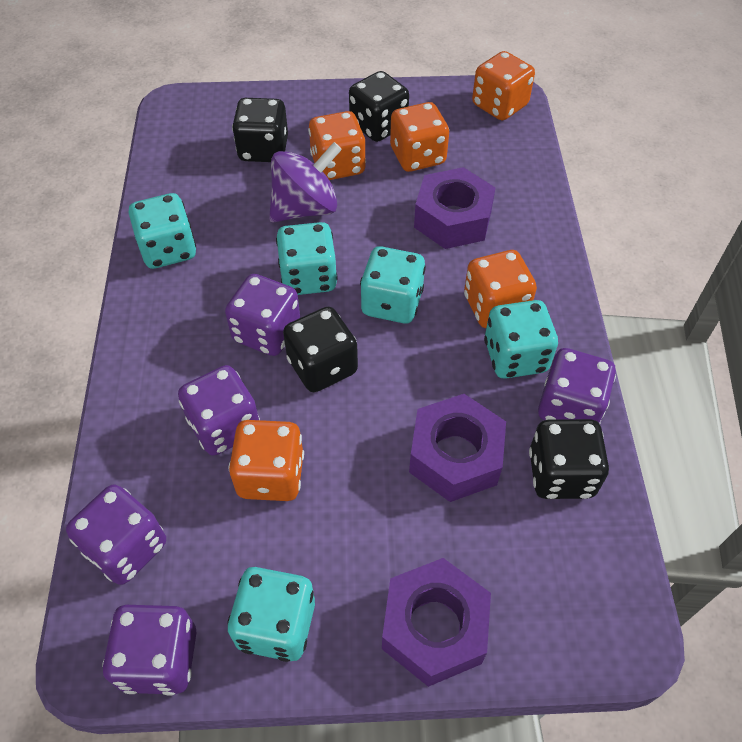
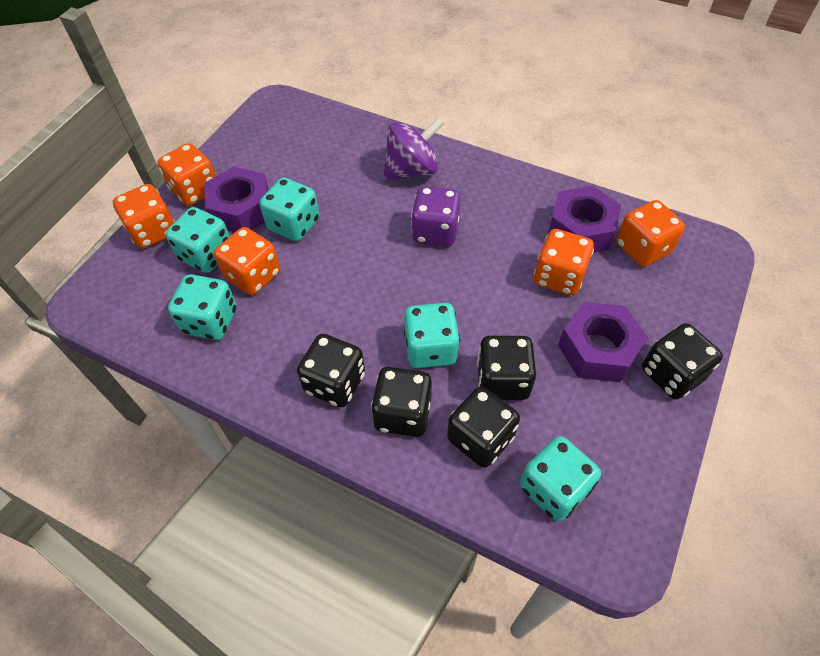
black dice: [232,98,288,162] [283,307,358,392] [349,71,409,142] [529,419,609,499] = 4 -> [297,334,365,407] [371,367,432,437] [447,387,520,468] [477,336,536,400] [642,323,723,399] = 5
purple dice: [66,484,166,585] [102,605,197,696] [178,365,260,456] [225,274,300,356] [538,348,616,424] = 5 -> [411,186,461,246] = 1

